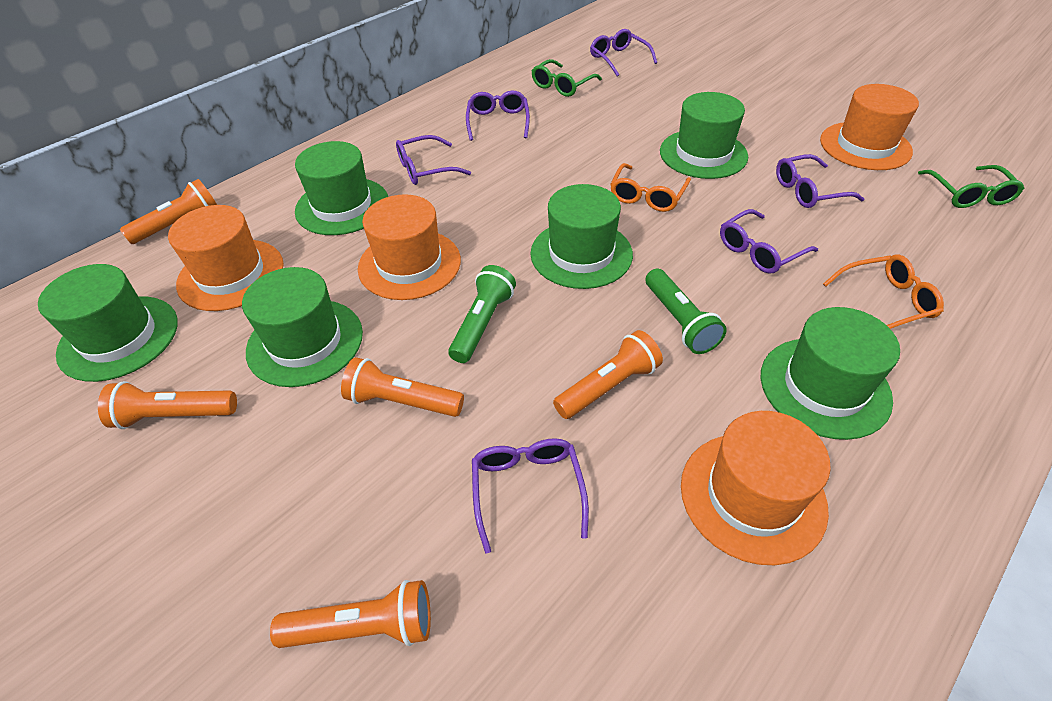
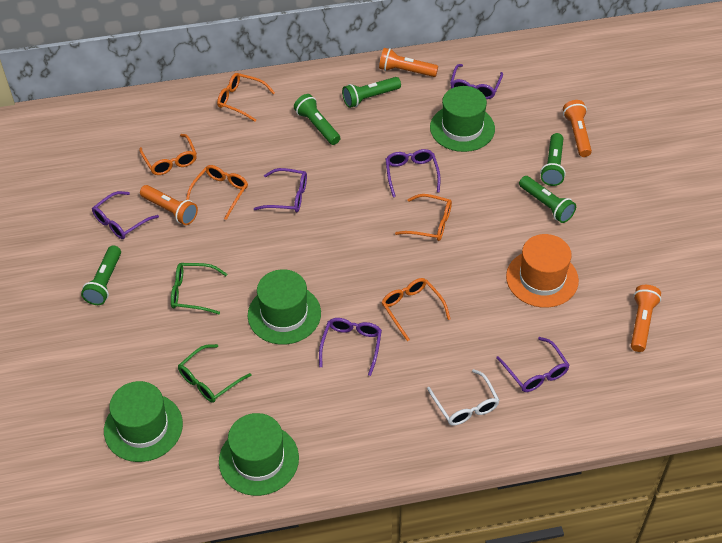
green flashlight: [448,265,516,363] [646,269,727,354] = 2 -> [81,245,121,305] [294,94,340,145] [342,77,401,108] [519,176,576,223] [540,133,566,186] = 5
green hat: [38,264,178,382] [242,267,363,387] [295,141,388,235] [531,184,633,289] [660,92,748,179] [760,307,900,440] = 6 -> [104,381,183,462] [219,413,299,496] [248,269,321,345] [430,86,495,152] = 4
orange flashlight: [98,381,237,429] [120,179,217,244] [270,580,431,648] [341,357,464,417] [553,330,663,419] = 5 -> [140,185,198,225] [379,48,438,77] [563,100,592,157] [631,285,661,352] = 4
orange glasses: [610,163,691,212] [823,255,944,329] = 2 -> [139,134,197,175] [186,165,248,220] [217,73,275,122] [381,278,451,341] [395,194,452,241] = 5
orange hat: [168,205,284,311] [358,194,461,300] [681,411,831,565] [820,84,919,170] = 4 -> [506,234,579,308] = 1
white glasses: none = 0 -> [427,369,499,426] = 1

